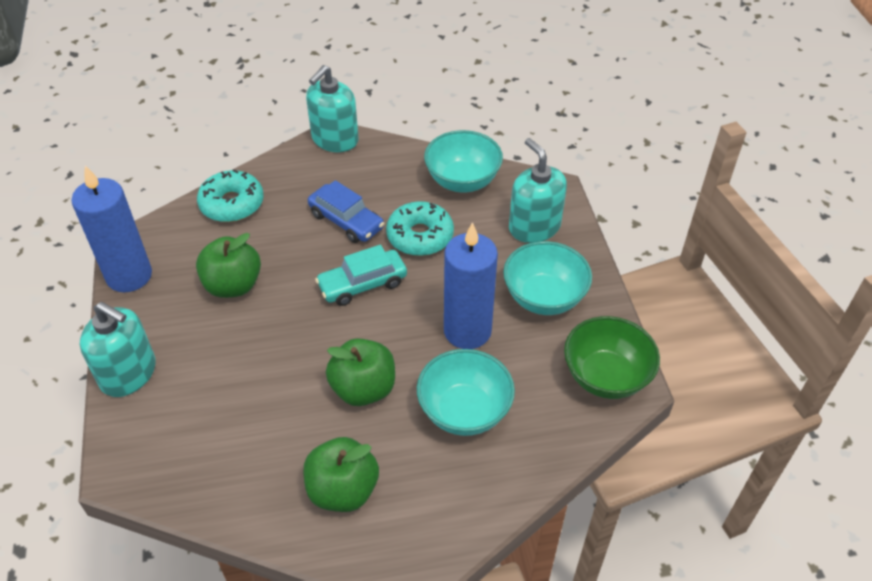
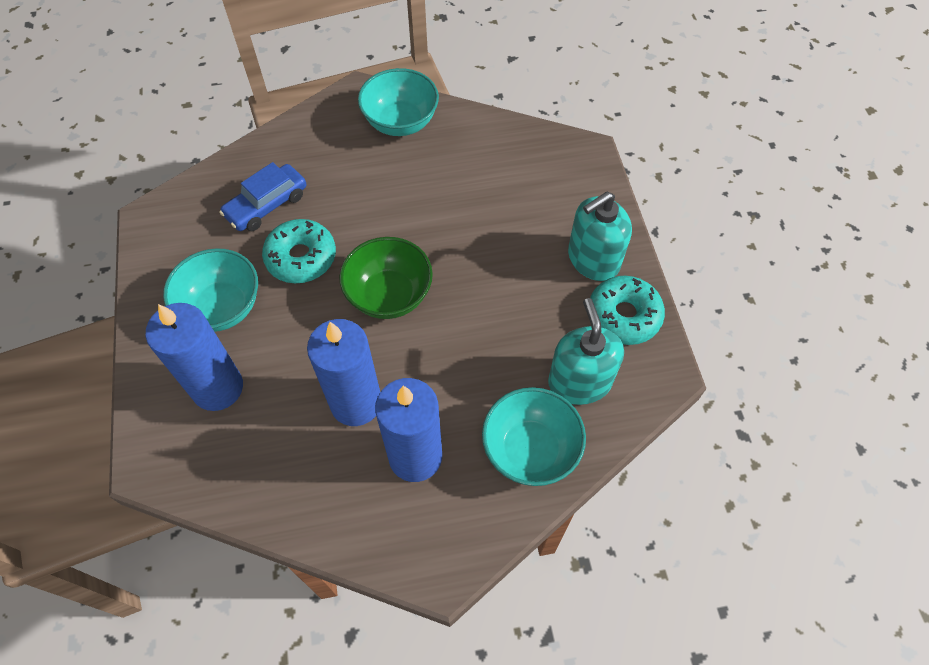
blue candle: [71,166,152,292] [444,222,498,349] = 2 -> [145,303,243,411] [307,319,380,426] [375,378,442,482] = 3
green apple: [196,233,261,298] [303,437,379,512] [326,338,395,406] = 3 -> none = 0
turquoise car: [315,245,407,306] = 1 -> none = 0
turquoise soap dispenser: [80,302,156,397] [306,65,359,152] [509,138,567,243] = 3 -> [548,298,624,405] [568,192,632,281] = 2

